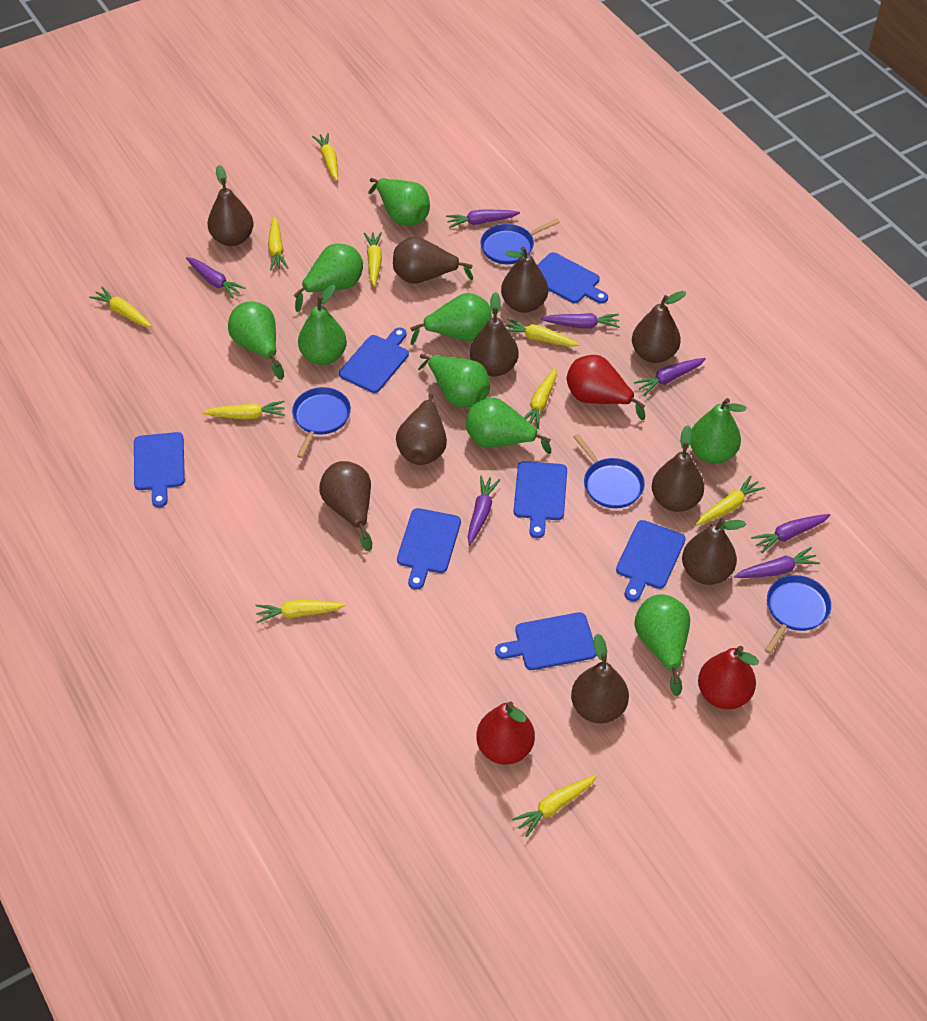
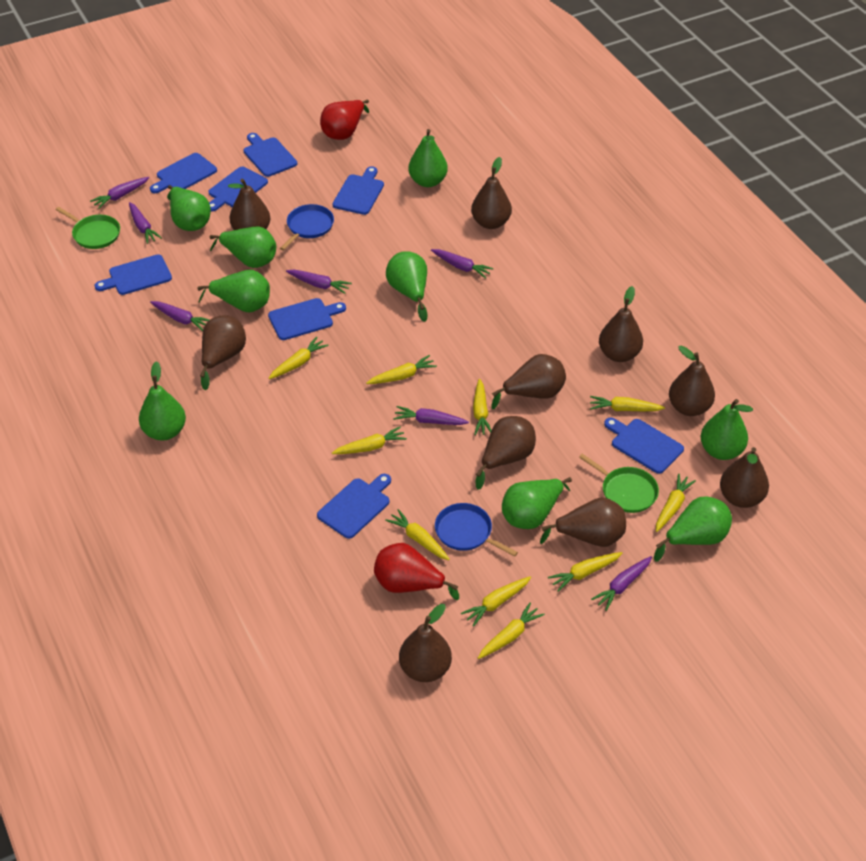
blue cutting board: [134,432,185,507] [339,328,409,393] [397,508,461,590] [495,612,596,670] [513,461,567,538] [537,252,608,304] [616,520,686,601] = 7 -> [95,254,172,295] [150,153,217,193] [208,167,268,212] [243,133,297,177] [268,298,346,340] [317,474,391,539] [333,166,384,215] [604,418,684,474] = 8
blue pan: [292,387,351,458] [480,219,560,264] [573,434,645,508] [765,575,831,654] = 4 -> [280,204,334,250] [435,503,518,557] = 2
green pan: none = 0 -> [55,207,120,249] [579,454,659,513] = 2
red pear: [476,701,535,765] [566,355,645,420] [698,646,759,709] = 3 -> [320,100,369,140] [374,543,459,600] = 2

